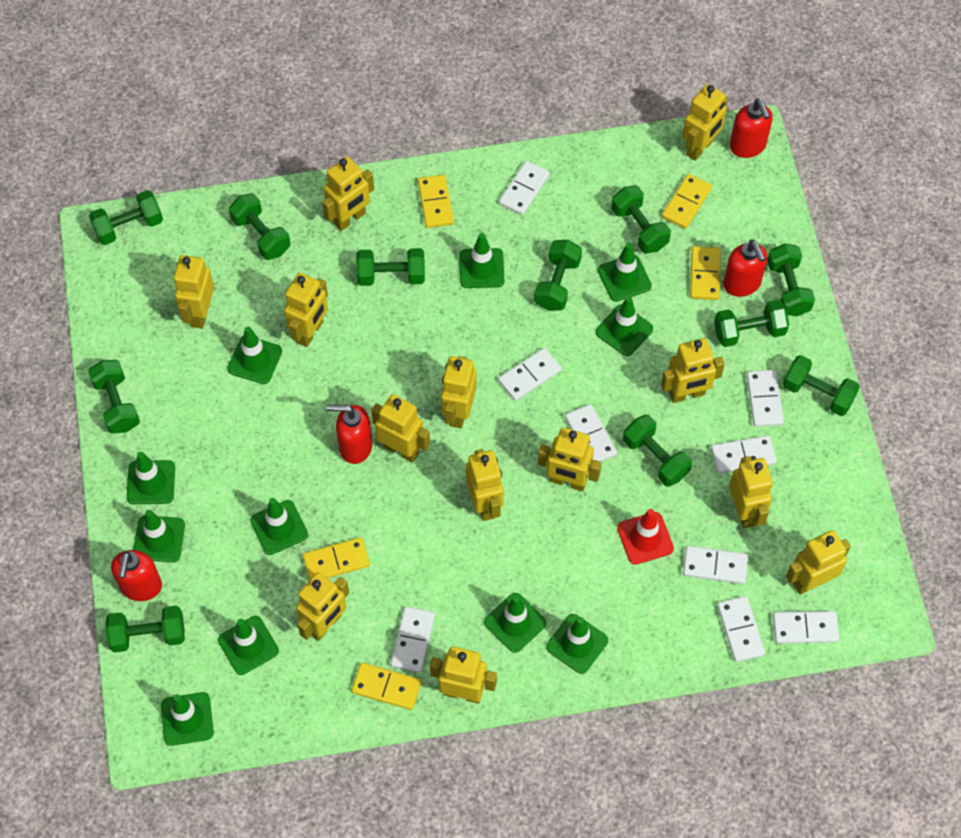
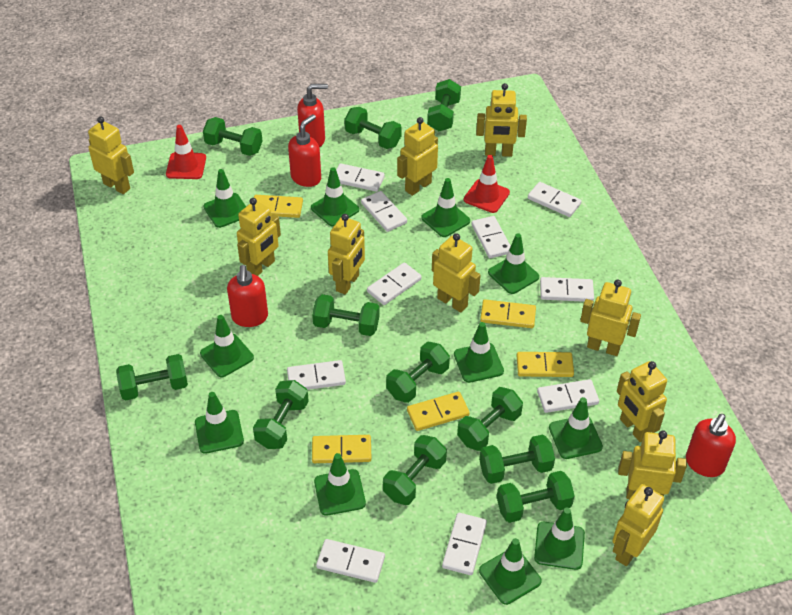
red traffic cone: [617,509,674,565] = 1 -> [166,125,206,179] [464,155,510,213] = 2
white domino: [391,607,435,673] [498,348,562,401] [499,161,550,215] [565,404,617,462] [683,546,748,584] [711,436,777,474] [717,596,765,662] [746,370,784,427] [773,611,839,643] = 9 -> [287,360,346,390] [316,539,385,583] [336,163,385,192] [361,191,407,232] [367,262,422,305] [442,513,487,575] [472,216,511,258] [528,182,582,217] [537,379,599,413] [540,277,594,302] = 10
yellow robot: [174,255,214,329] [284,273,328,347] [296,572,349,641] [322,157,374,231] [372,394,430,463] [430,646,497,704] [441,356,477,428] [466,449,504,521] [538,427,602,492] [661,338,725,403] [682,84,728,161] [729,456,773,528] [786,530,851,594] = 13 -> [88,116,134,194] [237,198,281,276] [328,214,365,295] [397,117,438,196] [432,233,481,313] [476,83,527,157] [580,280,641,356] [612,484,664,566] [617,361,667,442] [618,430,687,499] = 10

